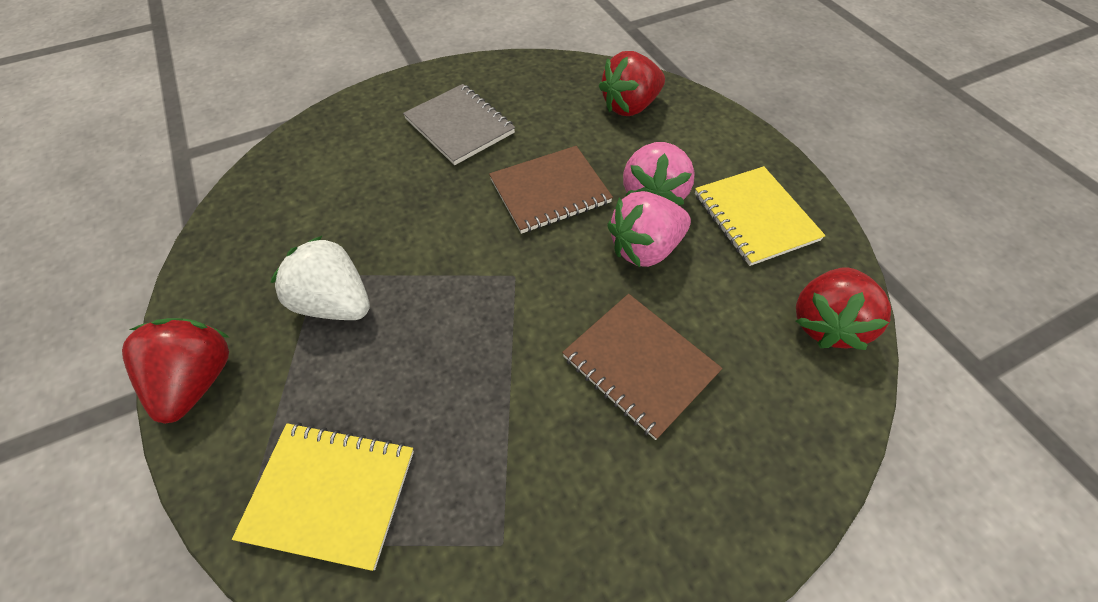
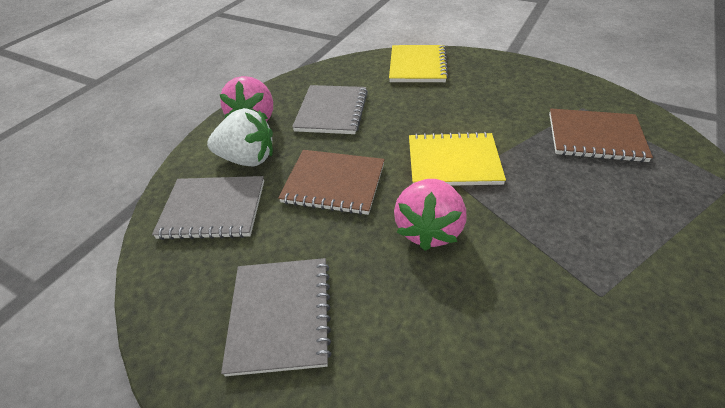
grey notebook: [403,84,515,165] = 1 -> [152,176,264,240] [221,258,332,376] [292,85,368,134] = 3
red strawberry: [122,318,230,424] [599,51,665,116] [796,268,891,350] = 3 -> none = 0

